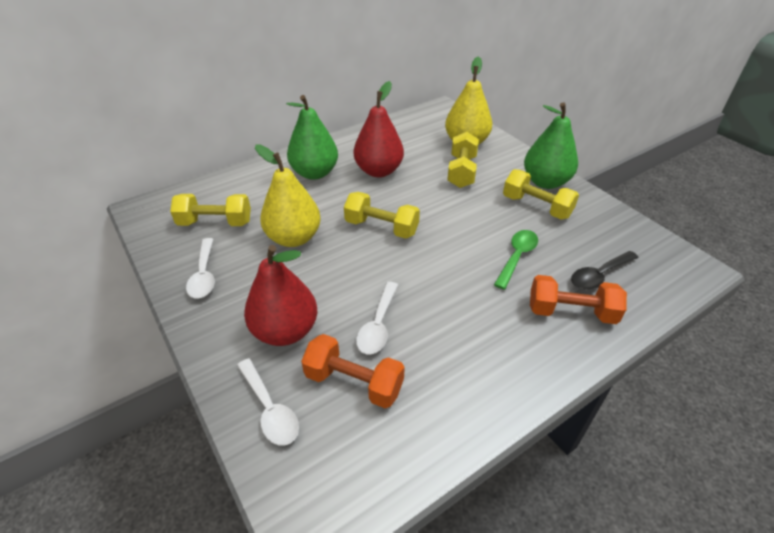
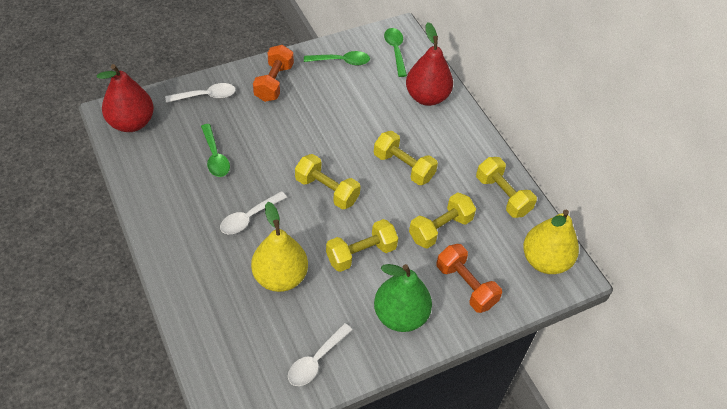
black spoon: [571,251,639,290] = 1 -> none = 0
green pear: [286,95,338,180] [524,102,578,189] = 2 -> [374,264,432,332] = 1
green spoon: [494,230,538,289] = 1 -> [201,124,230,177] [304,51,370,65] [384,28,407,77] = 3
yellow dumbbell: [170,194,251,226] [344,192,420,239] [447,132,479,188] [503,169,579,220] = 4 -> [295,154,361,210] [326,219,398,272] [374,131,438,185] [409,192,476,249] [476,157,537,218] = 5

